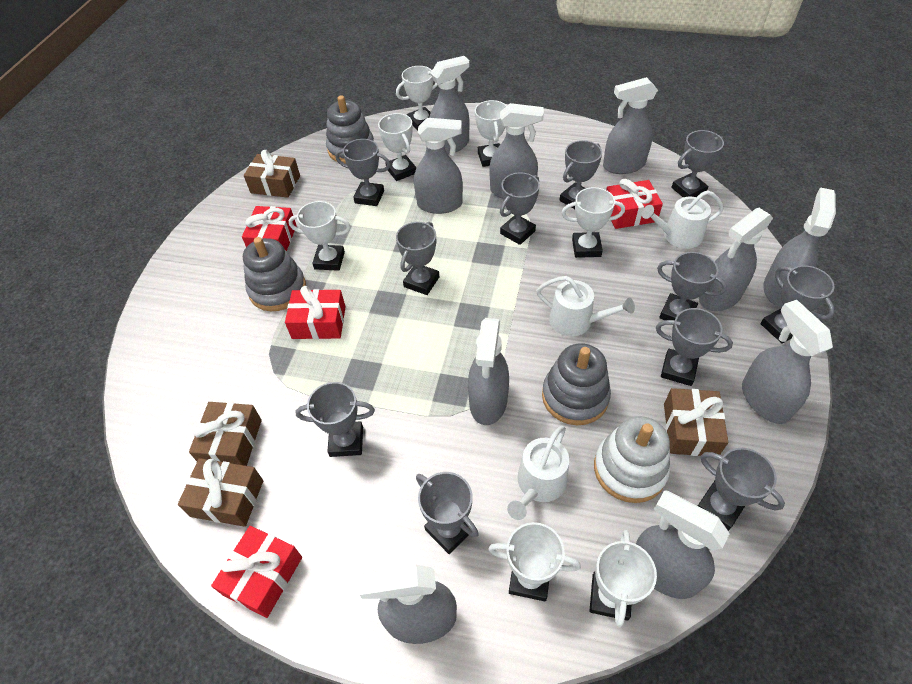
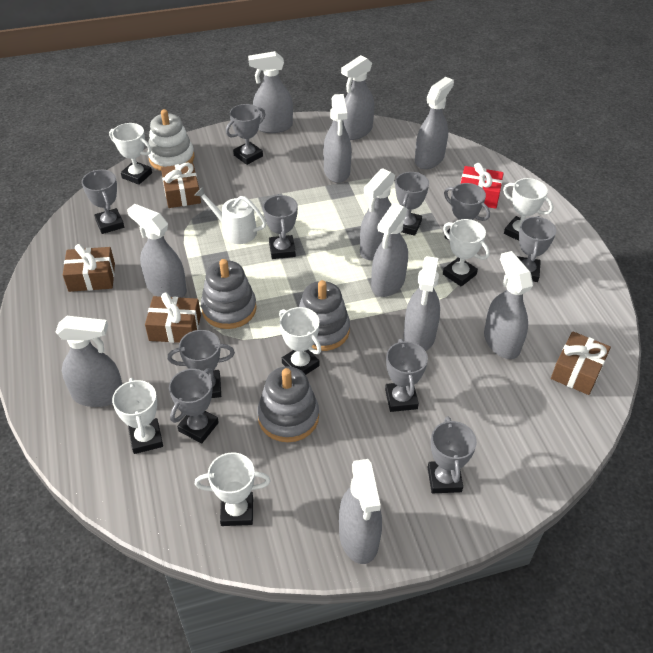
grey spray bottle: [359,564,457,644] [414,118,463,214] [429,56,470,155] [468,318,509,425] [489,103,544,198] [603,77,658,174] [636,490,730,599] [699,208,773,311] [742,300,833,424] [763,187,836,307] = 10 -> [56,316,122,407] [127,204,187,298] [248,51,293,133] [323,94,352,183] [339,459,382,564] [341,55,374,140] [360,168,395,260] [371,203,408,297] [404,256,440,351] [415,77,454,169] [484,251,533,359] = 11
grey trophy: [295,382,375,457] [335,139,390,206] [396,222,439,295] [416,472,479,554] [500,172,540,245] [559,140,602,209] [656,308,733,386] [657,252,727,320] [671,130,725,197] [698,448,785,531] [760,265,835,344] = 11 -> [81,170,124,234] [168,330,235,398] [169,368,219,443] [226,104,265,165] [263,194,298,259] [385,339,428,412] [395,172,429,236] [428,416,477,493] [444,183,490,241] [517,216,556,282] = 10
red gift: [211,526,302,618] [242,206,297,251] [285,286,346,339] [606,179,663,229] = 4 -> [460,163,504,209] = 1
white trophy: [289,201,351,271] [378,113,416,181] [396,66,438,130] [475,100,507,167] [488,522,581,601] [561,187,625,258] [590,530,657,627] = 7 -> [109,123,152,185] [112,378,163,454] [195,452,271,526] [279,307,321,375] [443,219,490,287] [503,178,553,241] = 6
white watering can: [507,426,569,520] [536,276,635,336] [642,190,724,249] = 3 -> [194,187,266,244] = 1

